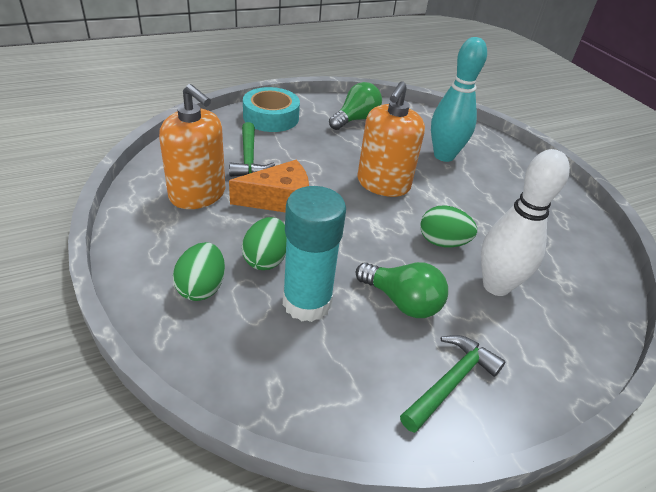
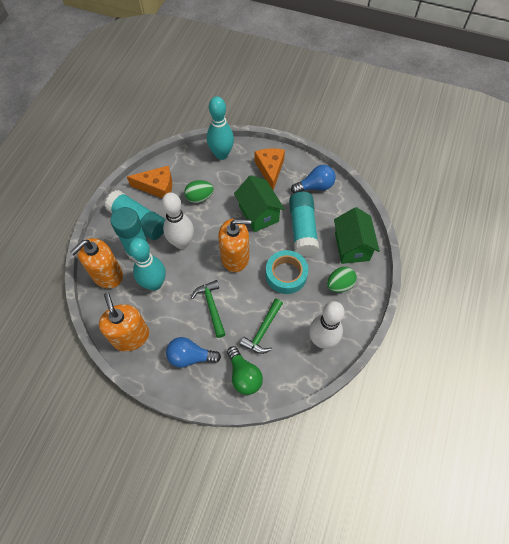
blue light bulb: none = 0 -> [166,337,221,368] [291,165,336,193] = 2
green egg: [173,242,225,301] [242,217,287,270] [420,205,477,247] = 3 -> [184,180,214,203] [327,267,357,293] = 2
green house: none = 0 -> [234,175,285,232] [334,207,380,264] = 2
green light bulb: [329,82,382,130] [356,262,448,318] = 2 -> [227,346,263,395] = 1
orange cheese: [229,160,309,212] = 1 -> [127,165,172,198] [255,148,285,190] = 2
orange soap dispenser: [159,84,225,209] [357,81,425,197] = 2 -> [70,238,123,289] [99,292,149,352] [218,219,251,272] = 3
turquoise bowling pin: [431,37,487,162] = 1 -> [129,238,166,291] [207,96,234,160] = 2
turquoise glue stick: [283,186,346,322] = 1 -> [105,190,165,240] [110,207,151,261] [289,192,319,256] = 3
white bowling pin: [481,149,570,296] = 1 -> [162,193,194,249] [309,301,345,349] = 2

